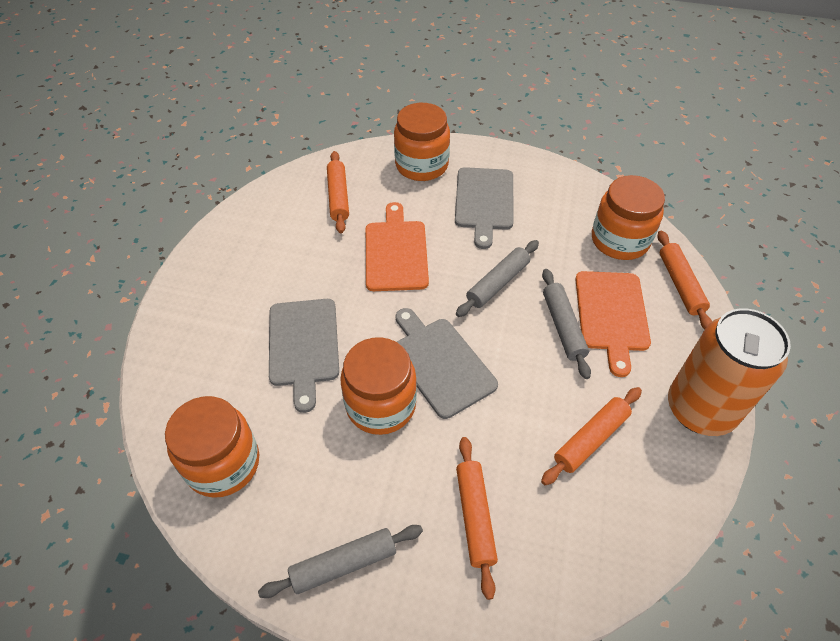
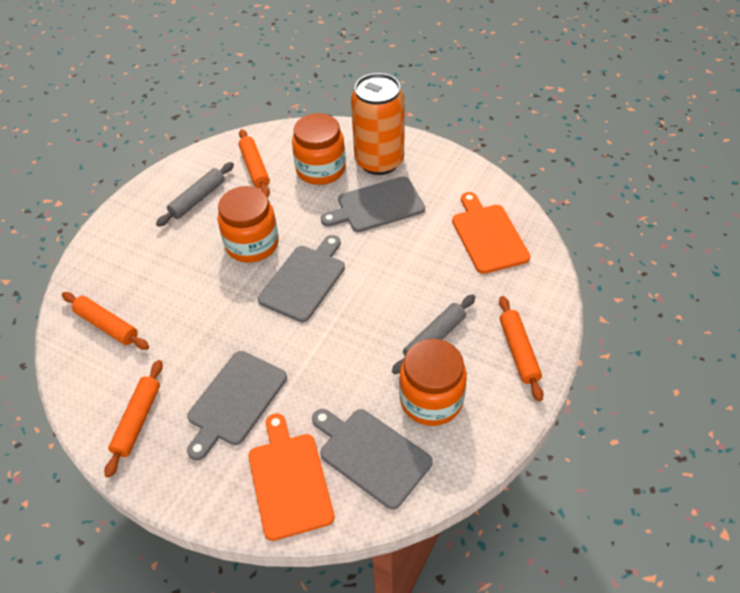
grey cutting board: [269,299,339,413] [396,308,498,419] [455,167,514,249] = 3 -> [187,351,287,460] [258,235,345,322] [312,409,433,509] [321,176,425,232] = 4
grey rolling pin: [258,525,423,598] [456,240,539,317] [542,269,591,379] = 3 -> [156,162,234,227] [392,295,475,374] = 2
orange jar: [165,396,259,498] [340,337,417,435] [394,103,450,181] [592,175,665,260] = 4 -> [218,186,279,263] [292,113,346,185] [399,339,467,426] = 3

